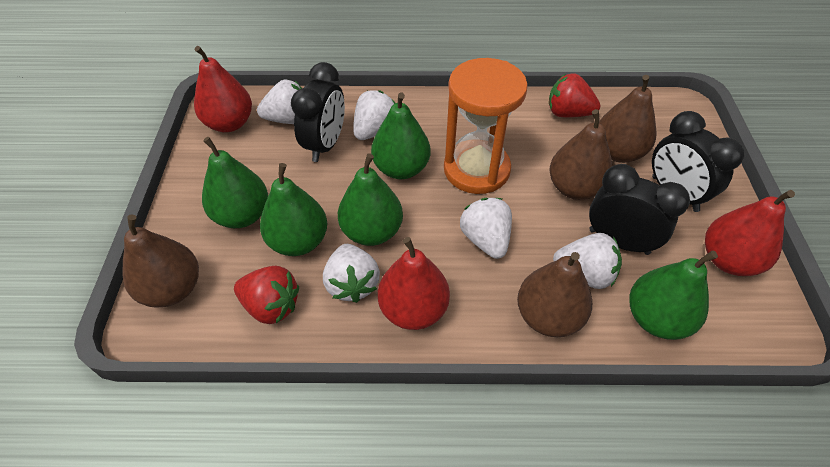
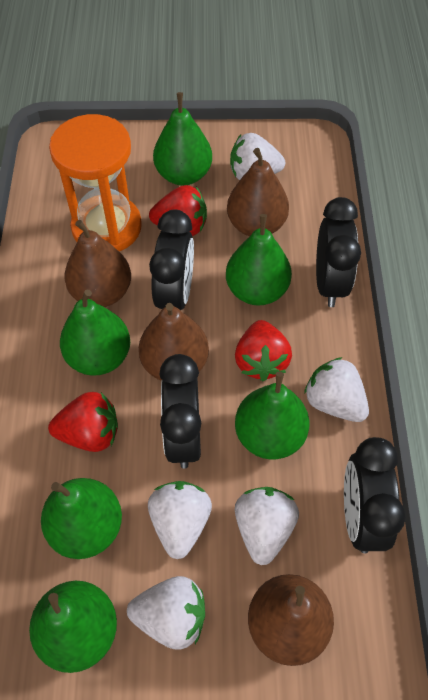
black clock: [291,62,345,162] [589,164,690,255] [652,111,744,212] = 3 -> [149,210,194,310] [159,354,201,469] [316,197,361,307] [344,437,406,553] = 4
green pear: [202,137,268,228] [260,163,327,256] [338,154,403,246] [371,93,430,179] [629,250,718,340] = 5 -> [29,581,117,673] [41,478,122,559] [60,290,130,376] [153,92,212,186] [226,214,292,306] [235,372,309,460] = 6
red pear: [194,46,252,132] [378,237,450,330] [705,190,795,276] = 3 -> none = 0
red strawberry: [234,266,299,324] [549,73,600,117] = 2 -> [48,392,118,452] [149,185,207,236] [235,320,292,381] = 3

